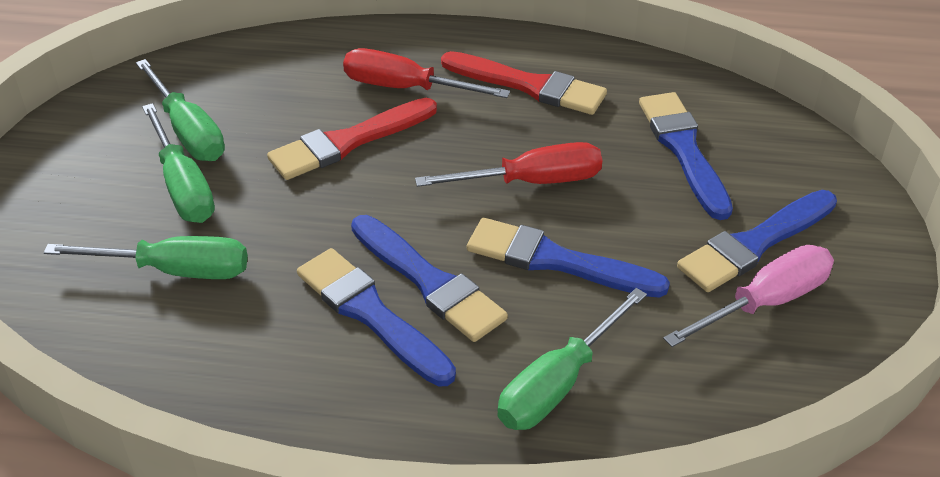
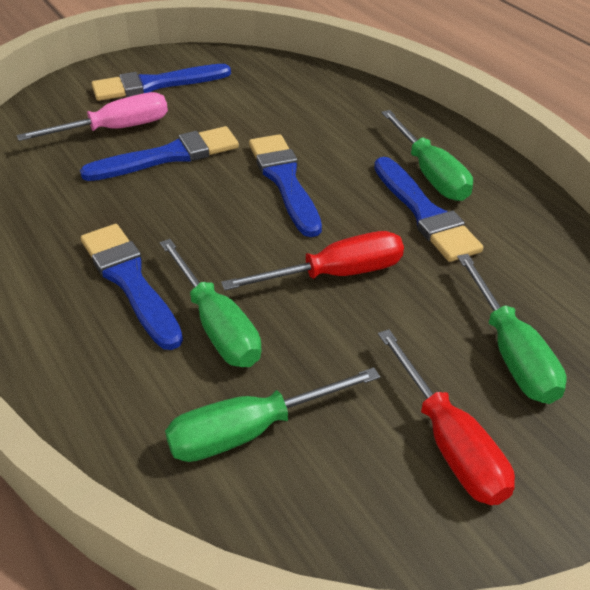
red brush: [267,98,437,180] [441,51,607,115] = 2 -> none = 0

